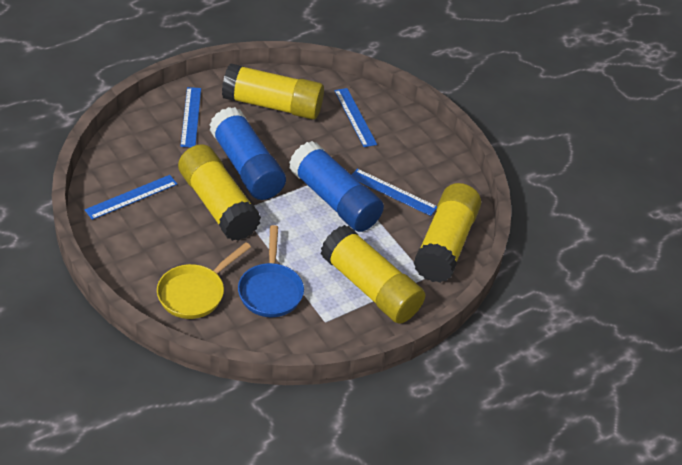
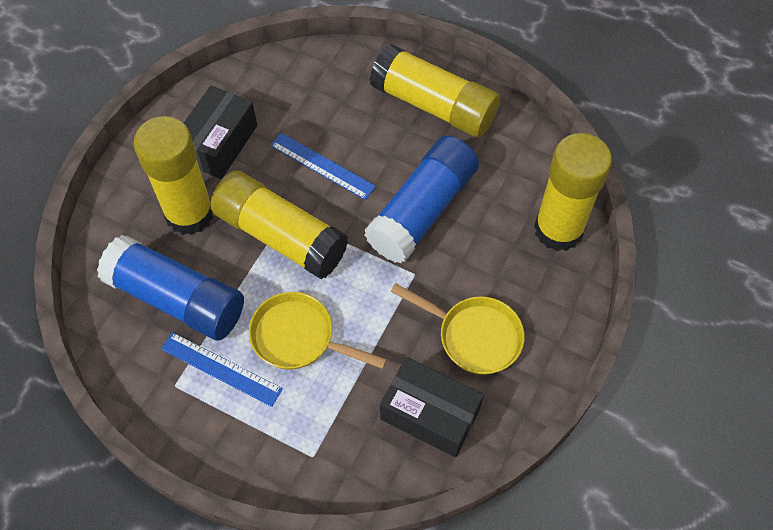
black box: none = 0 -> [184,86,257,179] [380,357,484,457] = 2
blue pan: [238,225,304,317] = 1 -> none = 0
blue ruler: [85,175,177,220] [180,87,201,147] [334,88,377,147] [352,169,437,216] = 4 -> [161,332,283,407] [270,133,376,200] = 2
yellow pan: [157,242,251,319] = 1 -> [249,292,387,370] [390,283,525,375] = 2

